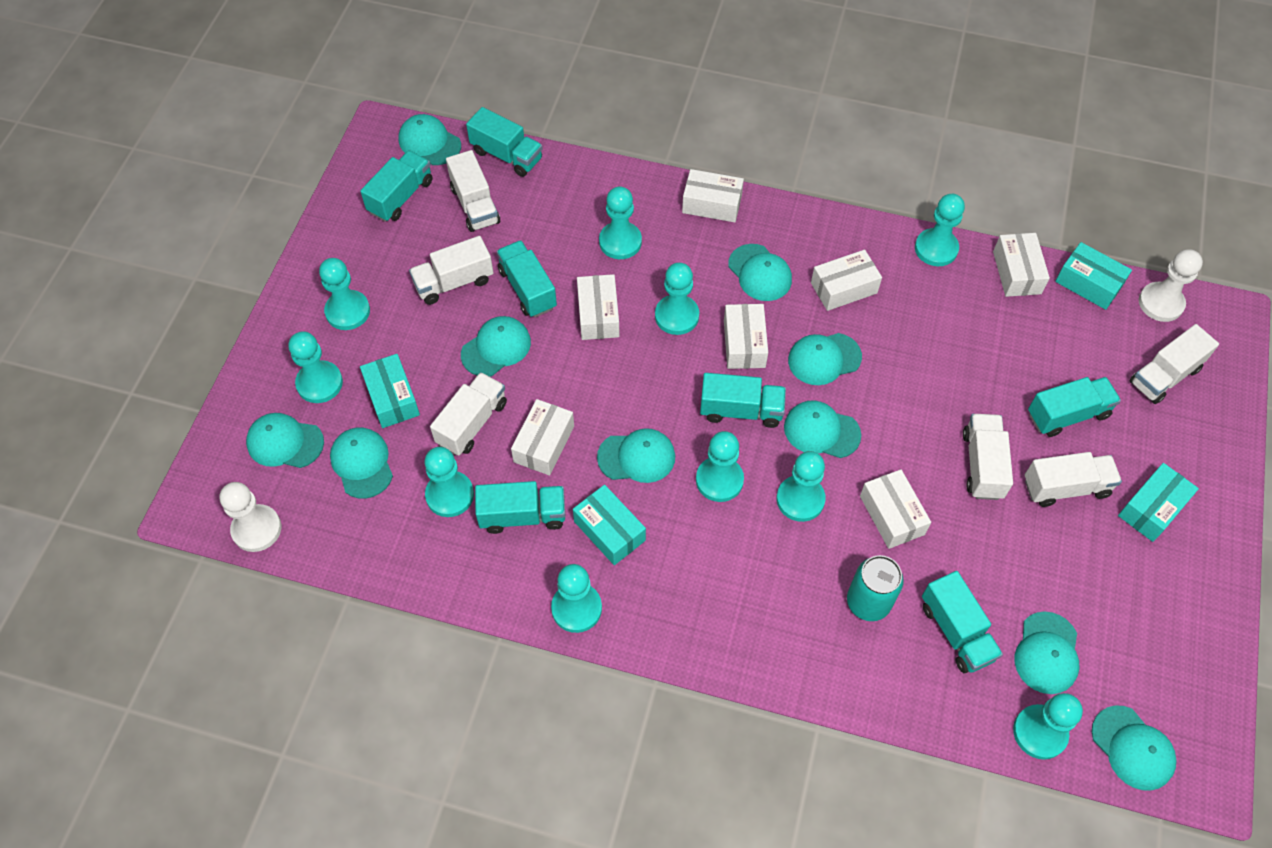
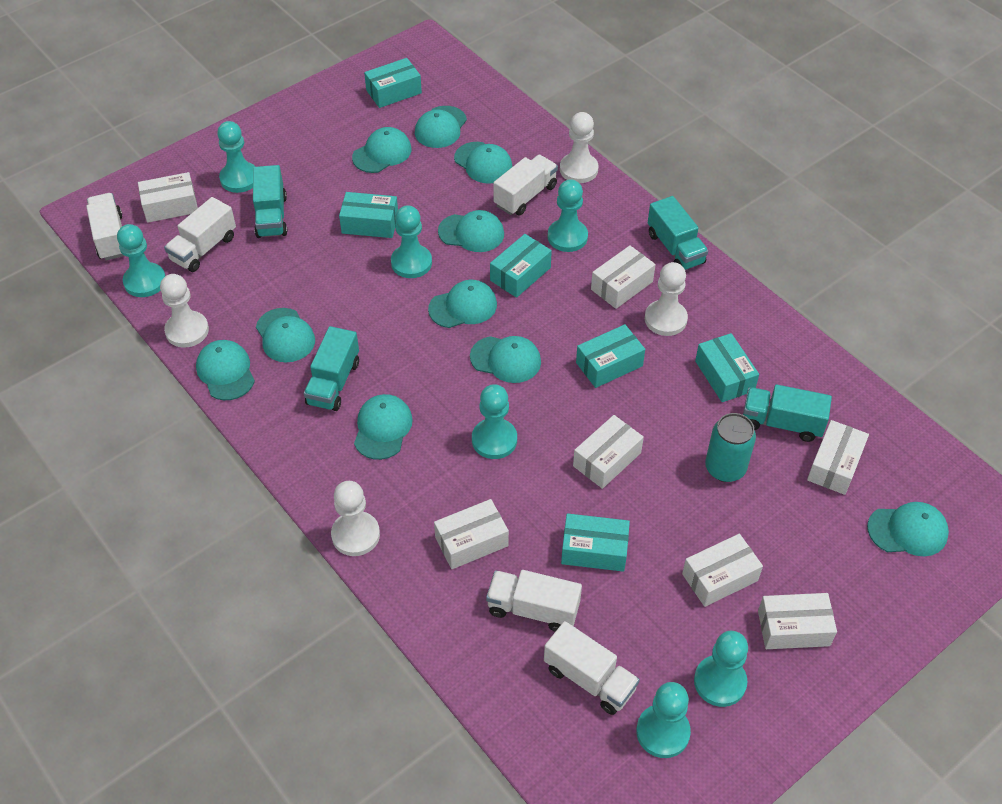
turquoise box: [360,354,420,428] [573,485,646,565] [1055,242,1132,310] [1118,463,1199,542] = 4 -> [339,192,398,238] [364,58,422,108] [490,234,552,298] [561,513,630,572] [576,324,645,388] [695,333,759,402] = 6
turquoise pawn: [288,331,343,403] [319,258,370,330] [425,447,474,517] [551,564,602,633] [599,187,642,259] [655,263,699,335] [696,431,744,502] [777,451,826,522] [915,194,965,266] [1013,693,1083,760] = 10 -> [117,224,165,297] [217,121,256,193] [391,205,432,278] [472,384,517,459] [548,179,588,252] [636,682,691,758] [694,631,748,707] = 7
turquoise truck: [360,150,433,222] [466,107,543,177] [475,481,565,534] [497,240,557,317] [700,373,786,428] [922,571,1003,673] [1028,377,1121,437] = 7 -> [253,165,287,238] [304,326,359,411] [648,196,708,270] [743,384,832,442] = 4
white pawn: [219,482,281,552] [1139,249,1203,322] = 2 -> [160,274,209,348] [331,481,380,556] [560,112,598,183] [645,262,688,336] = 4
white truck: [409,236,494,305] [430,372,507,456] [446,150,500,232] [963,414,1013,500] [1025,452,1122,507] [1129,324,1219,404] = 6 -> [86,193,124,260] [164,197,236,272] [486,570,582,632] [493,155,558,216] [544,621,640,715] = 5

